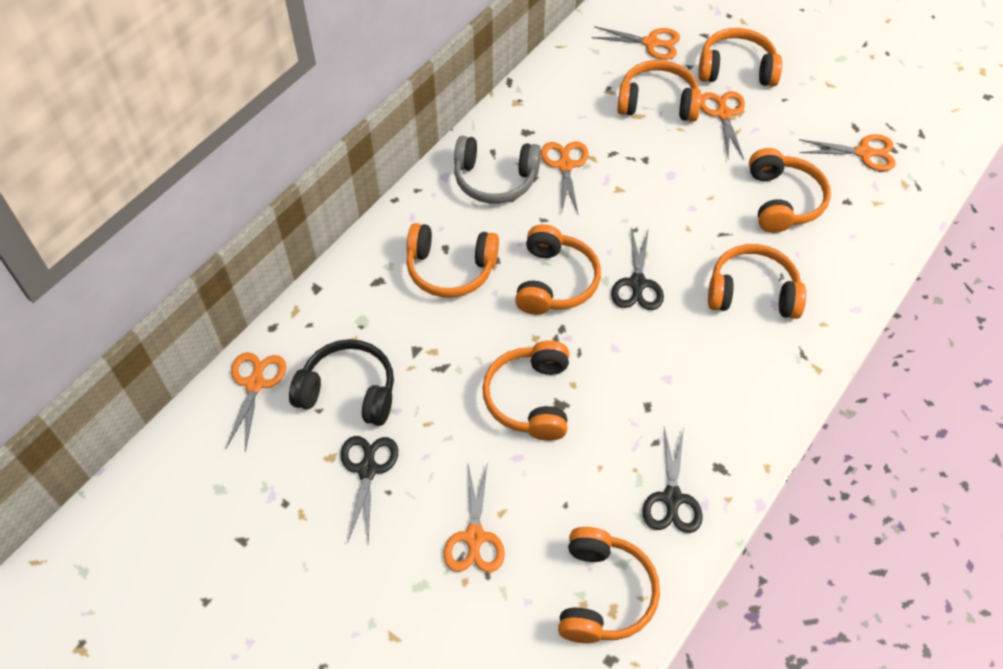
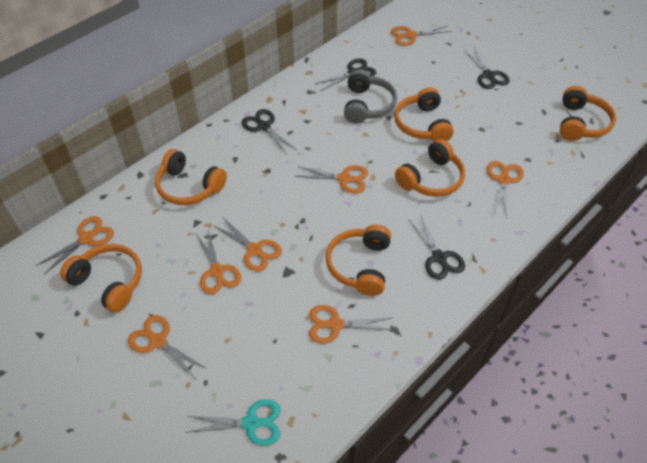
black headphones: [289,339,394,426] = 1 -> none = 0
black scissors: [341,436,398,544] [611,227,664,310] [643,427,703,533] = 3 -> [242,109,297,154] [315,58,376,91] [409,216,465,280] [464,48,510,89] = 4
orange headphones: [406,223,499,298] [482,340,569,441] [515,224,601,315] [558,527,660,643] [617,60,701,122] [698,28,782,87] [708,244,806,319] [749,148,831,233] = 8 -> [60,244,142,313] [155,149,227,205] [326,225,391,296] [394,87,454,142] [395,139,465,197] [560,86,616,141] = 6
orange scissors: [226,352,286,452] [444,461,505,572] [541,141,589,215] [591,26,680,60] [700,91,745,160] [799,134,896,171] = 6 -> [36,216,114,274] [128,315,206,378] [195,229,241,294] [213,218,282,272] [295,165,368,193] [309,305,394,344] [391,26,451,46] [487,161,524,218] = 8
turquoise scissors: none = 0 -> [186,399,281,446] = 1

